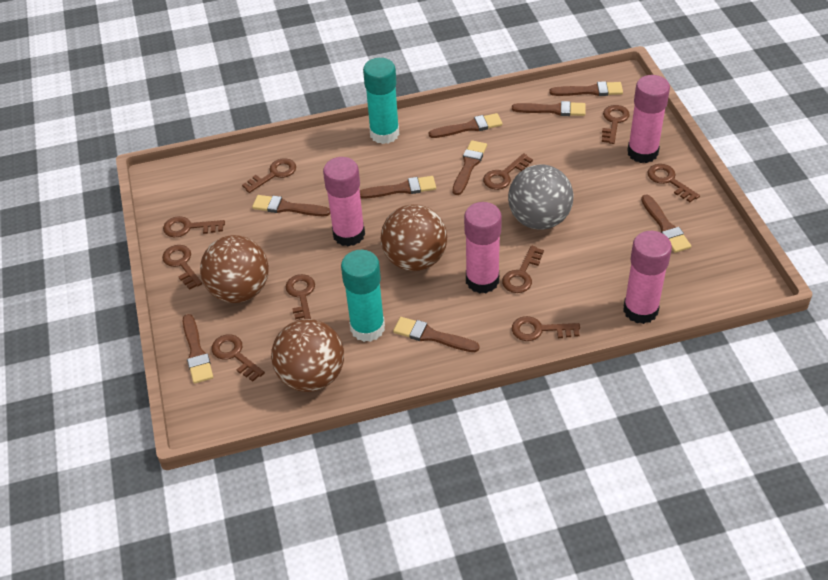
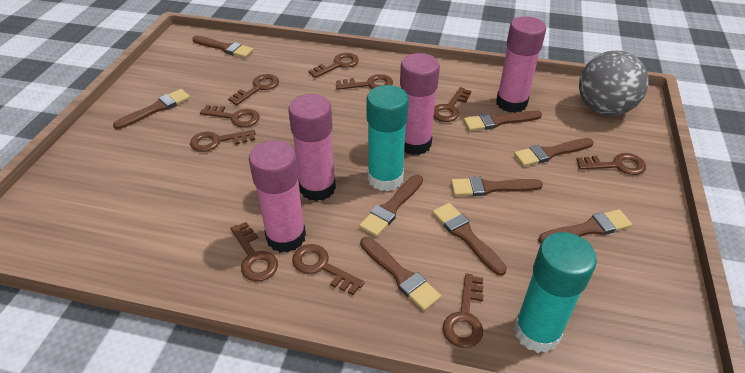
brown ball: [200,235,269,303] [271,319,344,392] [381,204,447,271] = 3 -> none = 0

